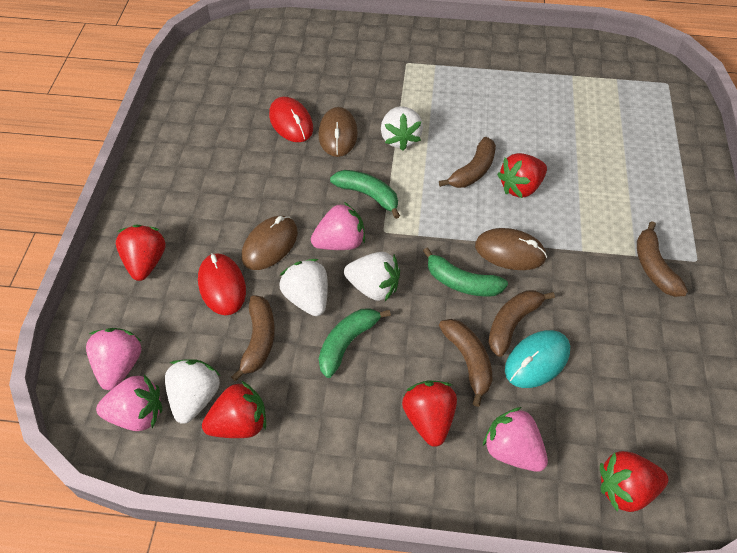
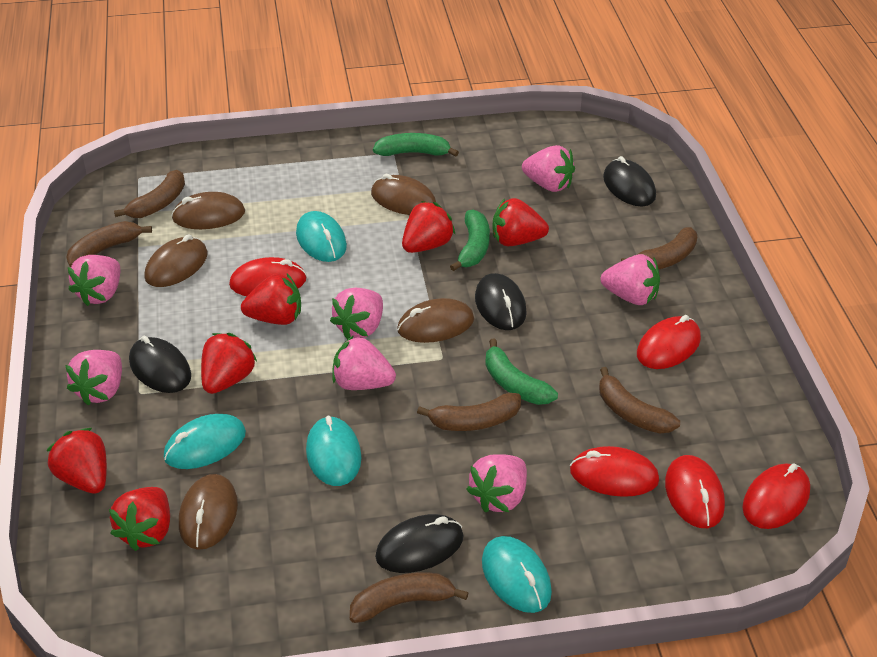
black mouse: none = 0 -> [129,336,191,393] [375,514,464,573] [475,273,527,330] [603,156,656,206] = 4
brown banana: [231,295,275,381] [439,137,496,188] [439,319,493,407] [488,290,555,357] [637,221,688,297] = 5 -> [66,221,152,267] [114,170,185,218] [350,572,469,623] [417,393,521,431] [599,367,680,434] [621,227,697,270] = 6
brown mouse: [242,216,298,270] [318,107,358,157] [475,228,547,270] = 3 -> [144,234,208,287] [171,192,245,229] [179,474,238,550] [371,174,436,215] [397,298,474,343] = 5
pink strawberry: [86,328,142,390] [96,375,162,431] [311,202,365,250] [483,407,548,472] = 4 -> [66,350,122,406] [68,255,120,306] [330,288,383,339] [332,335,396,390] [466,454,527,512] [522,145,575,192] [601,254,660,305] = 7
red mouse: [198,253,246,315] [269,97,313,142] = 2 -> [229,257,307,296] [570,446,659,497] [637,315,701,369] [665,455,725,528] [743,463,810,529] = 5
red strawberry: [116,225,166,281] [202,381,266,438] [402,381,457,447] [497,153,547,198] [600,451,668,512] = 5 -> [46,428,107,494] [109,487,170,551] [201,333,257,394] [241,274,301,325] [402,201,456,253] [492,198,549,246] = 6
turquoise mouse: [505,330,570,388] = 1 -> [164,414,246,469] [296,211,347,262] [306,416,361,486] [482,536,552,613] = 4
white strawberry: [165,359,220,424] [279,259,328,316] [344,252,400,301] [381,106,423,151] = 4 -> none = 0

